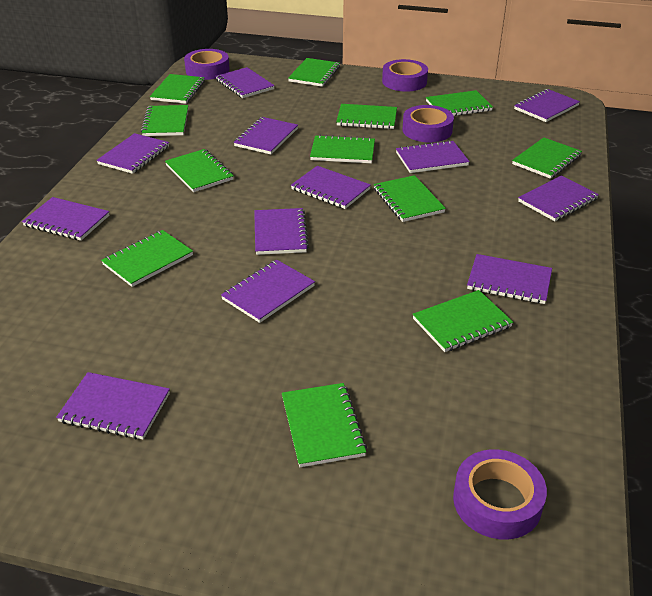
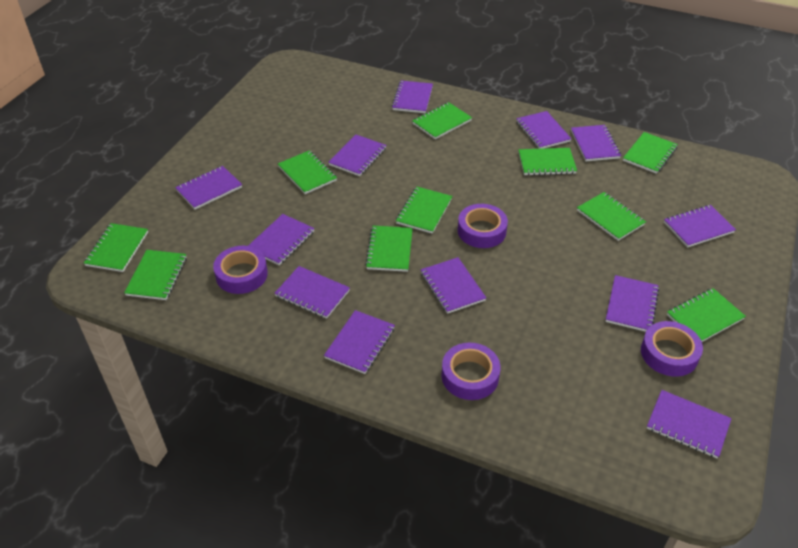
green notebook: [101,230,193,287] [141,105,188,136] [150,74,205,104] [165,149,234,192] [282,383,367,467] [288,58,340,87] [310,135,375,163] [336,104,397,129] [374,175,446,222] [413,290,513,352] [426,90,493,116] [512,137,582,179] = 12 -> [84,223,148,272] [124,250,187,300] [278,151,337,194] [365,226,413,272] [396,187,452,234] [412,102,472,139] [519,148,577,176] [577,192,646,241] [623,132,678,174] [667,288,746,342] = 10

